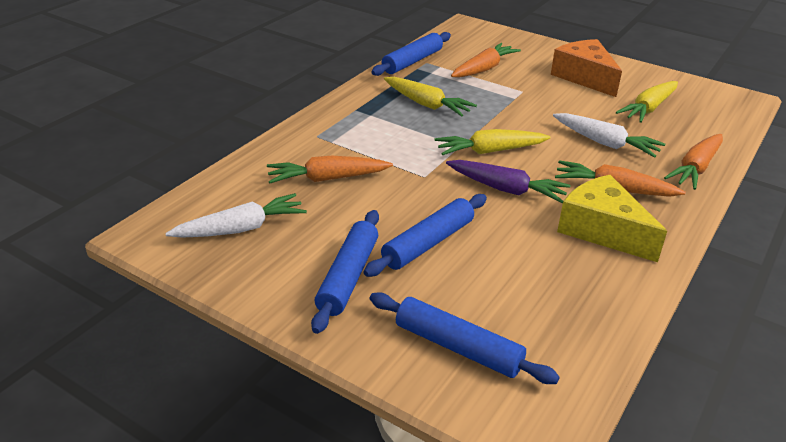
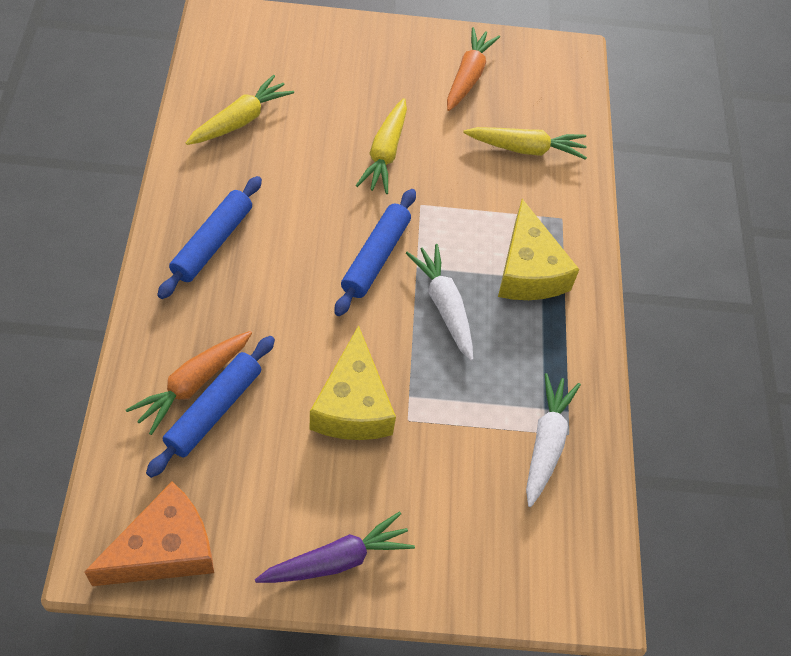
blue rolling pin: [311,210,379,334] [363,194,487,277] [370,292,560,384] [371,32,451,76] = 4 -> [146,336,275,478] [157,176,262,299] [334,189,416,316] = 3
orange carrot: [267,156,393,183] [451,43,521,78] [555,160,686,197] [664,134,723,190] = 4 -> [126,331,252,435] [447,27,500,111] = 2
yellow cheese: [557,175,667,262] = 1 -> [309,325,396,440] [498,199,580,300] = 2

